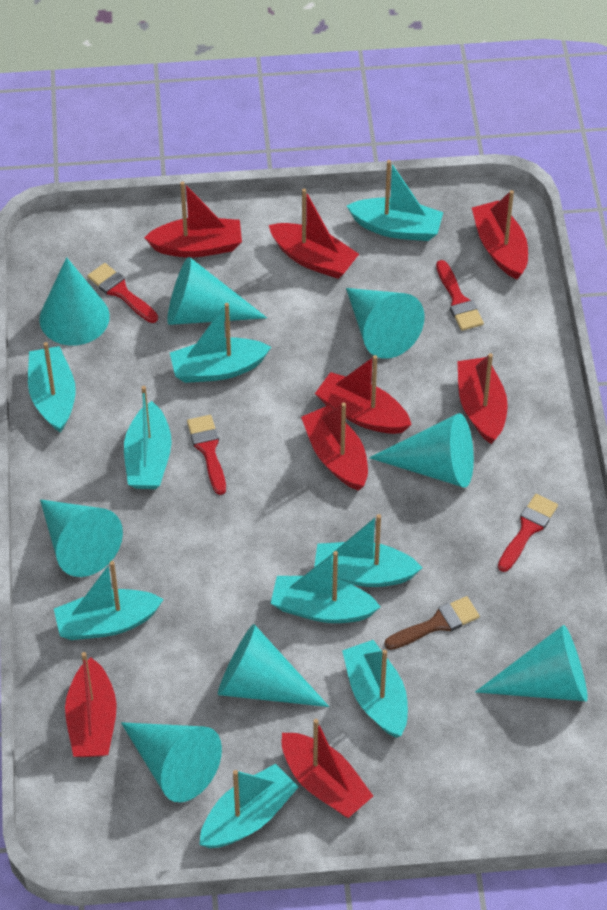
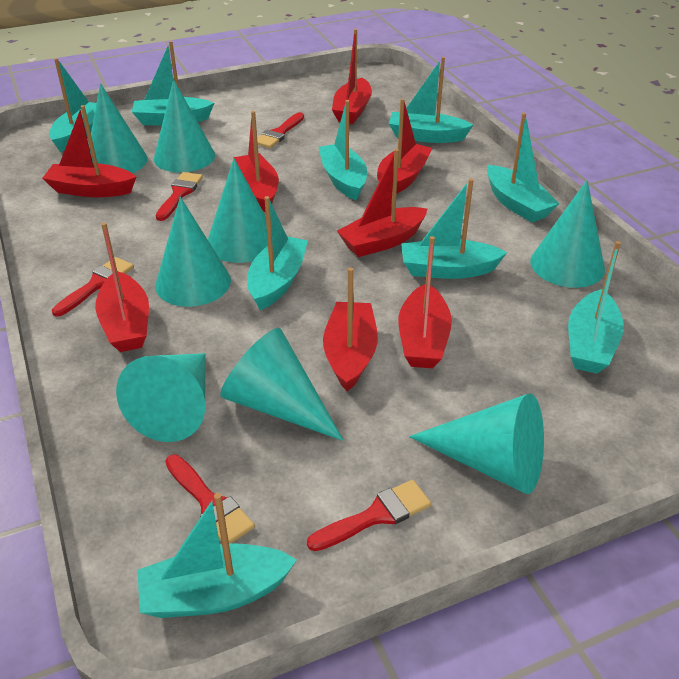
brown brush: [384,596,480,650] = 1 -> none = 0
red brush: [87,263,158,323] [187,415,226,495] [436,260,484,331] [498,494,558,572] = 4 -> [52,257,134,317] [156,172,203,221] [165,455,255,543] [257,112,304,148] [307,480,431,551] = 5

